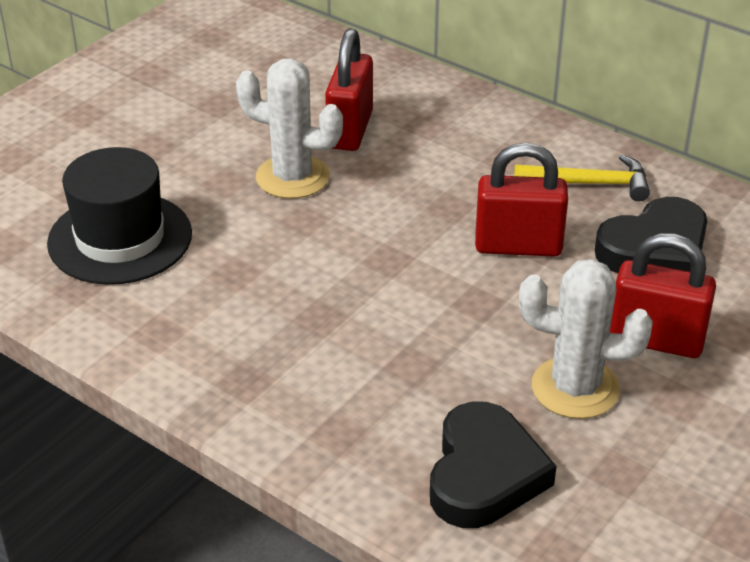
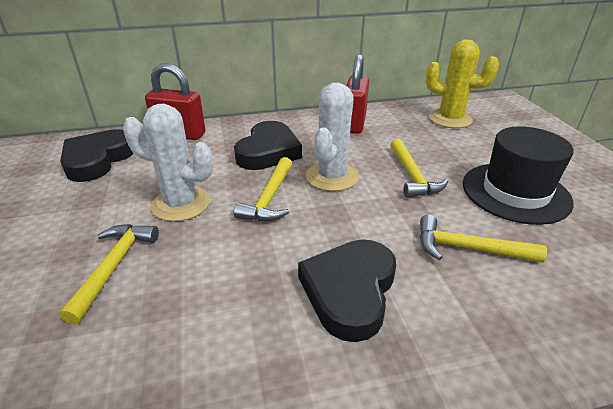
black heart: [430,401,557,528] [595,197,707,273] = 2 -> [60,129,134,182] [234,121,302,170] [298,239,396,342] = 3
red padlock: [325,28,373,151] [475,143,568,257] [610,233,716,358] = 3 -> [145,63,205,140] [346,54,369,134] = 2
yellow cactus: none = 0 -> [426,40,499,128] = 1
yellow hammer: [514,155,650,201] = 1 -> [59,224,159,325] [234,157,292,221] [390,139,448,198] [420,215,547,263] = 4

